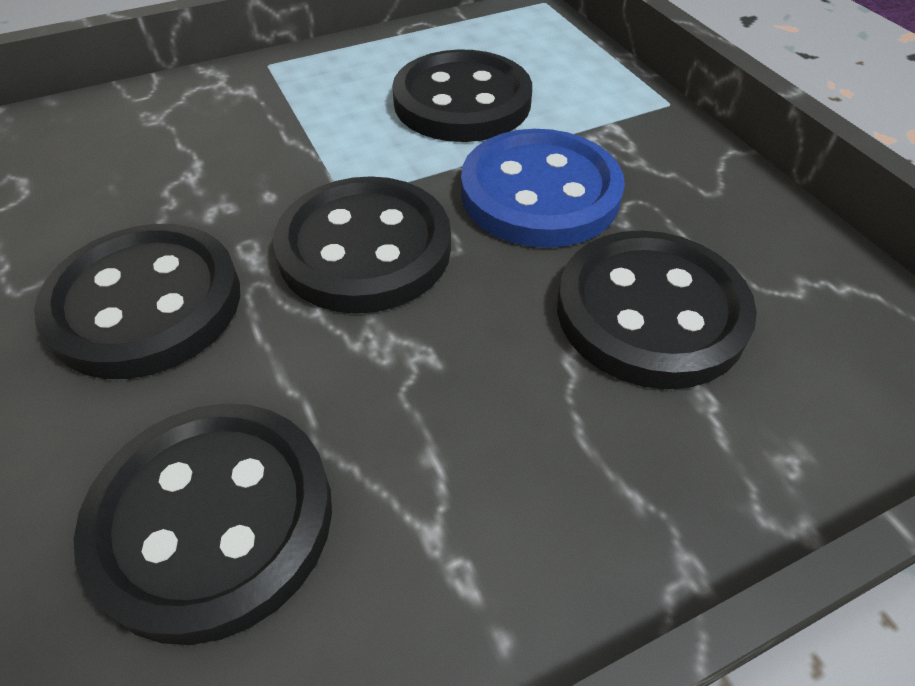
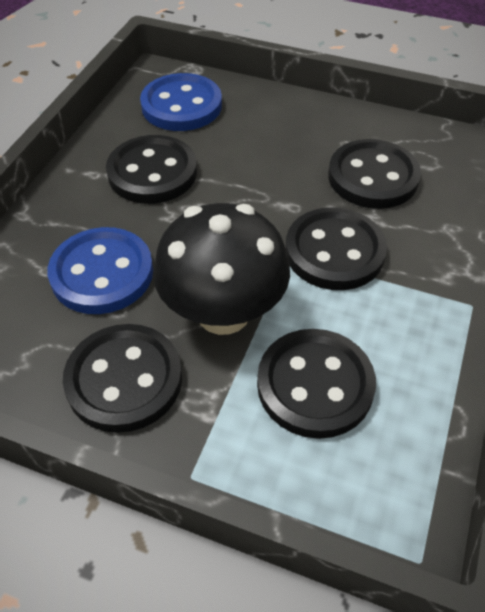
black mushroom: none = 0 -> [153,203,290,335] = 1
blue button: [461,129,625,248] = 1 -> [47,227,153,314] [140,73,222,131] = 2

